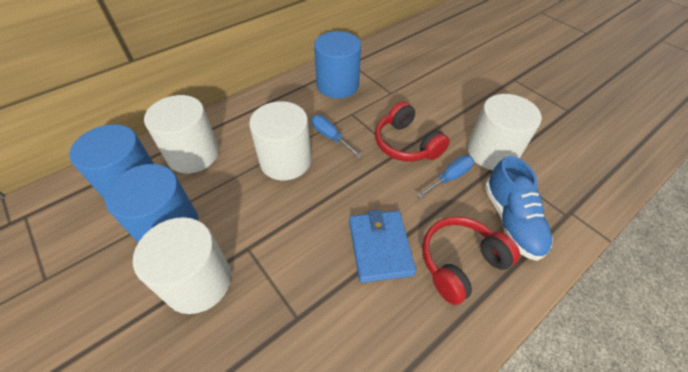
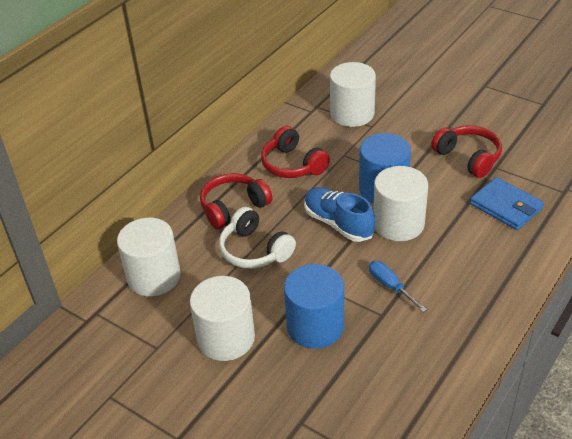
blue cylinder: [69,124,154,200] [105,164,198,242] [314,31,361,98] = 3 -> [284,264,344,349] [359,133,411,204] = 2
blue screwdriver: [311,115,362,158] [417,155,474,199] = 2 -> [369,261,427,312] = 1
red headphones: [375,101,450,162] [422,216,520,305] = 2 -> [200,173,273,230] [261,126,330,178] [431,125,502,178] = 3
white headphones: none = 0 -> [219,207,296,269] = 1

